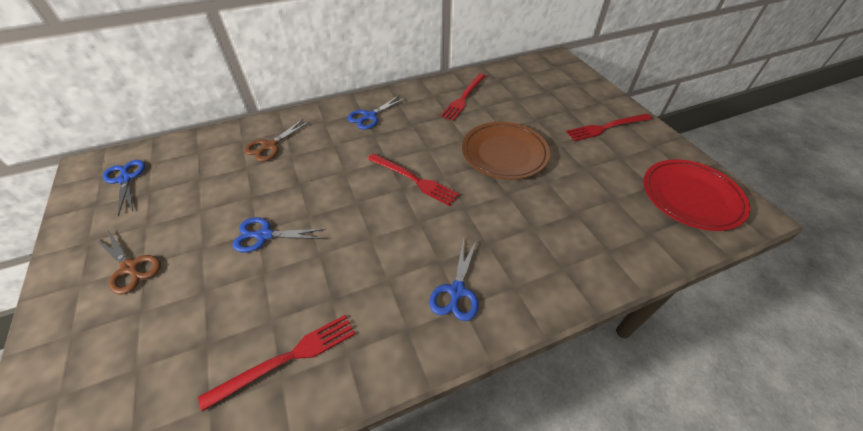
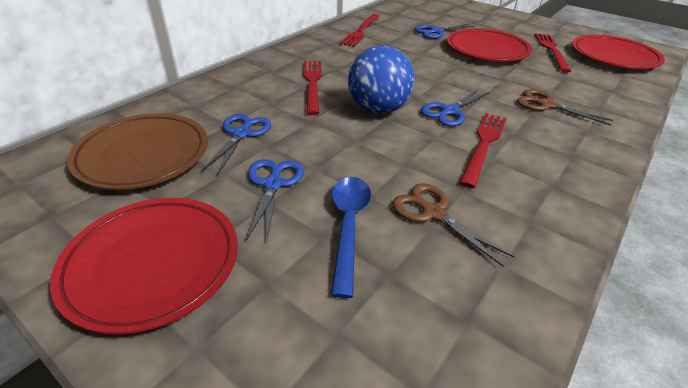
blue ball: none = 0 -> [348,46,414,114] = 1
blue spoon: none = 0 -> [331,177,371,298] = 1
red plate: [643,159,750,231] = 1 -> [50,198,238,335] [447,28,532,62] [572,35,665,69] = 3

